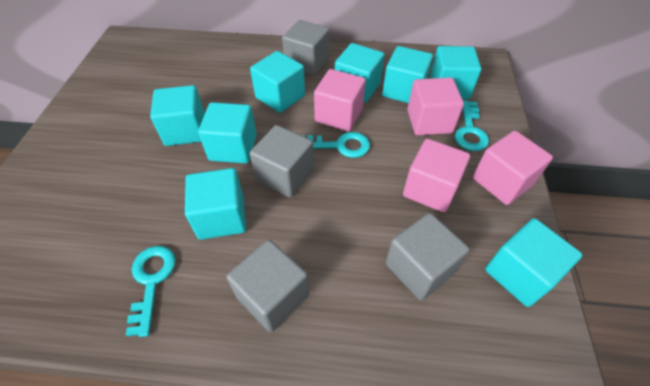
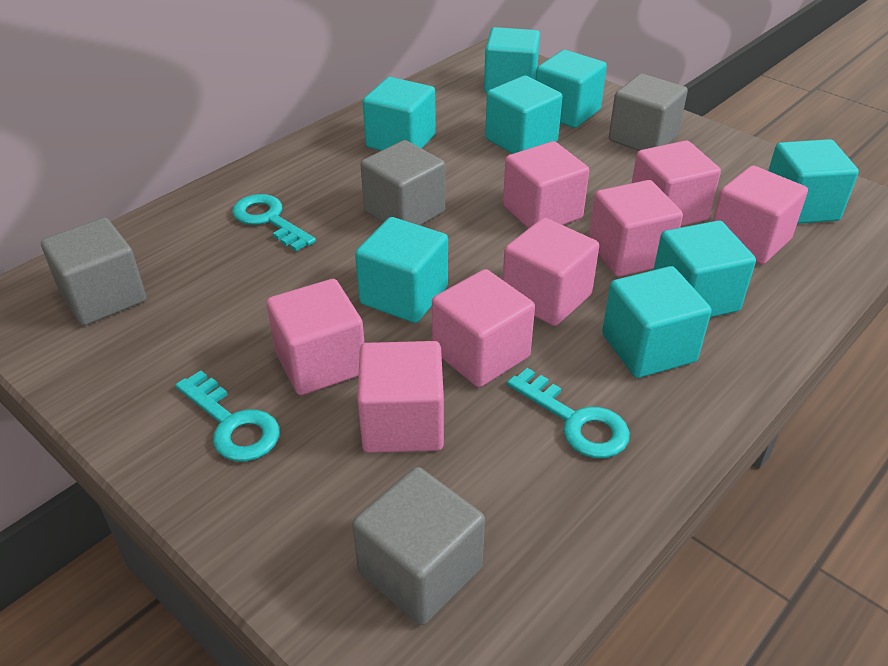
pink cube: [314,69,366,131] [403,139,470,212] [407,77,464,135] [473,131,553,205] = 4 -> [266,279,364,395] [357,341,444,453] [432,269,535,387] [503,141,589,229] [503,218,599,326] [589,180,683,277] [632,140,721,226] [713,165,808,264] = 8

